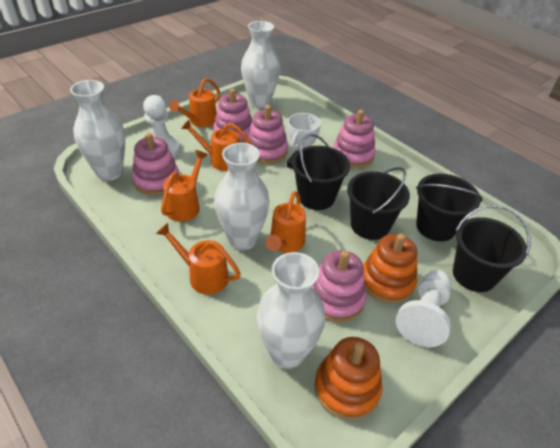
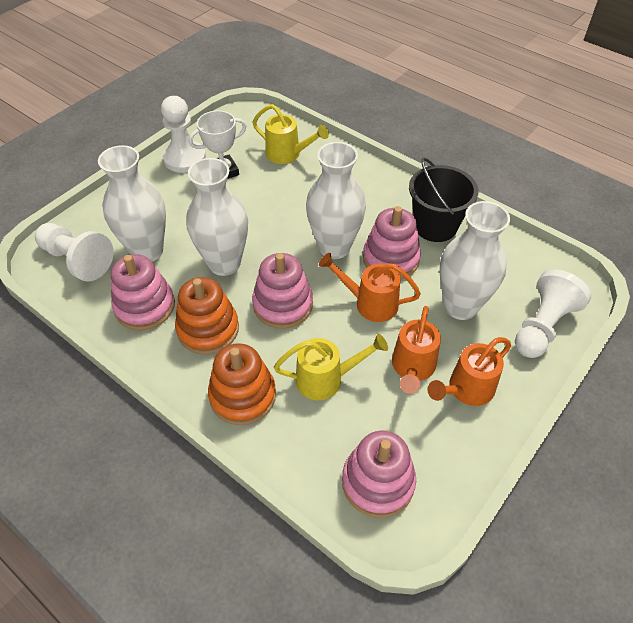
black bucket: [291,134,350,210] [347,167,410,240] [416,174,483,242] [453,205,531,292] = 4 -> [409,158,478,242] = 1
orange watering can: [156,223,241,294] [161,150,208,222] [169,78,220,127] [181,119,252,171] [266,191,306,253] = 5 -> [319,253,421,322] [392,306,441,394] [428,337,511,406] = 3
pink stacking toy: [132,133,179,195] [213,89,252,143] [246,105,288,164] [311,250,366,322] [333,110,376,168] = 5 -> [111,255,175,330] [252,253,313,329] [342,431,416,518] [363,206,421,279] = 4
white pawn: [143,95,180,158] [396,270,452,347] = 2 -> [35,223,113,281] [161,96,206,173] [515,270,591,358] = 3
yellow watering can: none = 0 -> [252,104,329,164] [274,334,388,400] = 2

